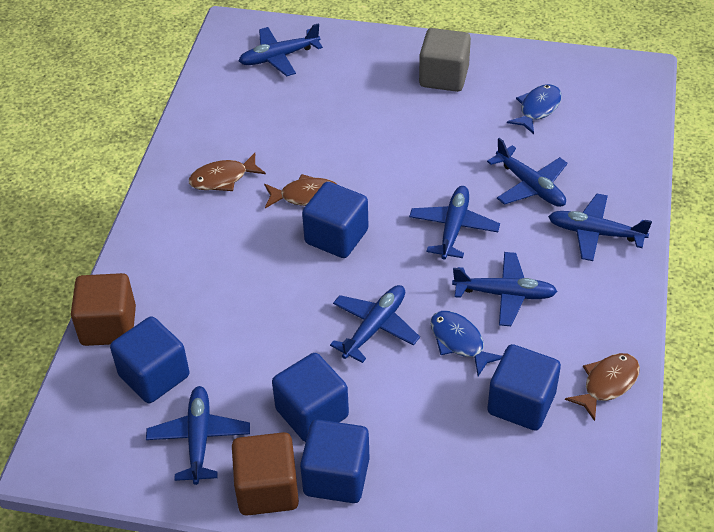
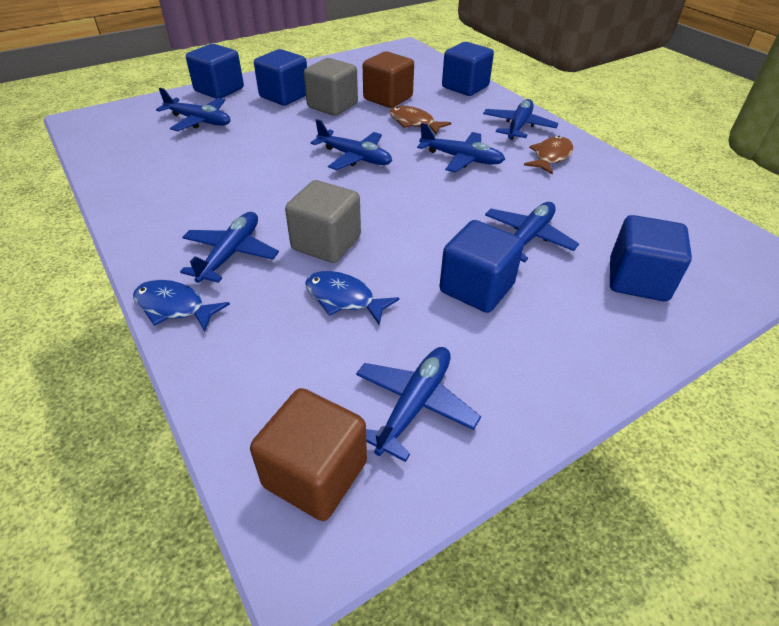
brown fish: [189,153,266,191] [264,174,338,208] [565,353,640,421] = 3 -> [389,106,451,134] [524,136,573,175] = 2
grey cube: [419,28,471,92] = 1 -> [285,180,361,263] [304,58,358,116] = 2

